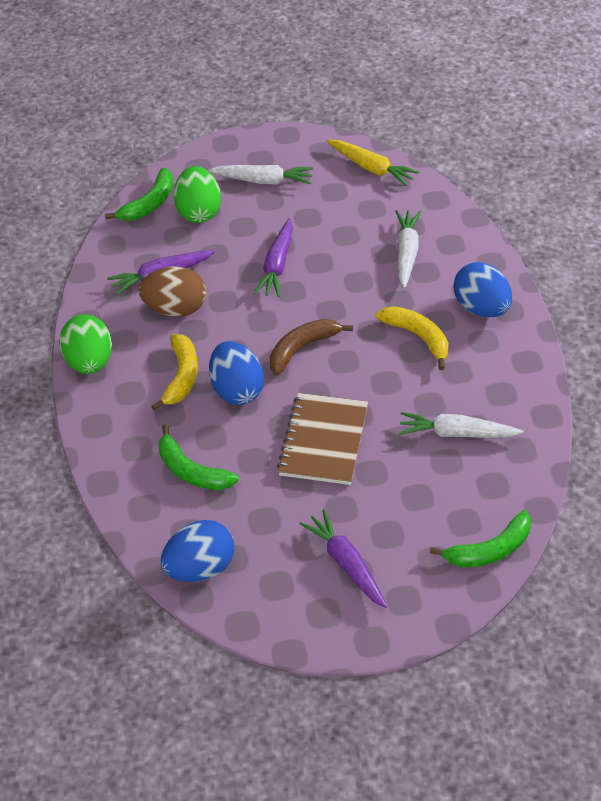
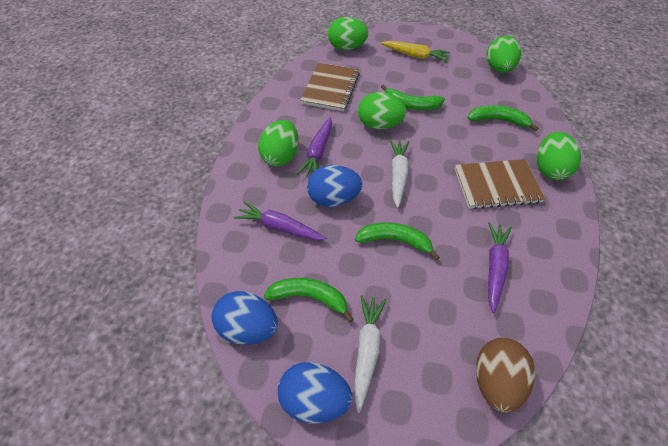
brown banana: [270,319,353,375] = 1 -> none = 0
brown notebook: [277,393,368,485] = 1 -> [300,63,360,111] [454,159,545,209] = 2
green banana: [105,168,173,221] [159,424,239,490] [430,510,531,567] = 3 -> [264,278,354,323] [355,222,440,260] [381,84,445,110] [468,105,539,131] = 4
green egg: [59,314,112,374] [173,166,221,223] = 2 -> [258,120,299,167] [328,17,369,50] [358,92,406,129] [487,36,521,73] [537,132,581,180] = 5
white carrot: [208,165,314,185] [396,210,421,289] [399,412,524,438] = 3 -> [354,295,386,413] [390,140,409,208] = 2
yellow banana: [151,334,198,411] [376,306,448,370] = 2 -> none = 0

